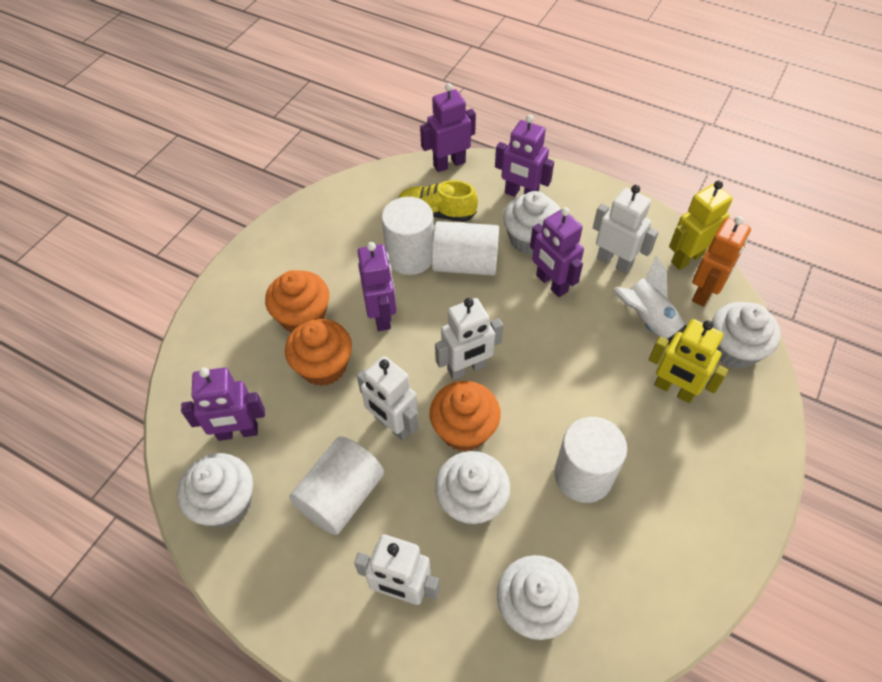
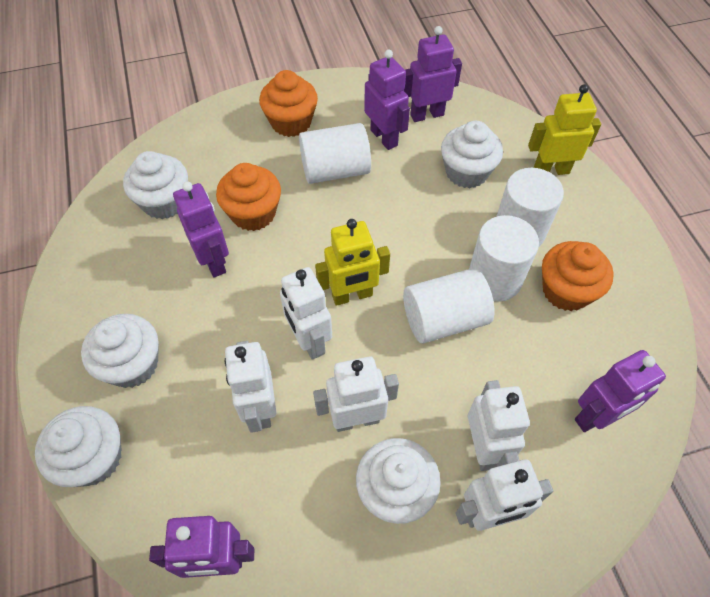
orange robot: [692,216,751,307] = 1 -> none = 0
white robot: [354,534,440,605] [357,356,419,441] [435,298,503,380] [593,185,659,274] = 4 -> [225,341,276,433] [280,267,332,360] [313,356,399,432] [456,459,553,531] [468,380,530,471] = 5
white rocket: [613,255,687,344] = 1 -> none = 0
yellow shoe: [398,180,478,222] = 1 -> none = 0

